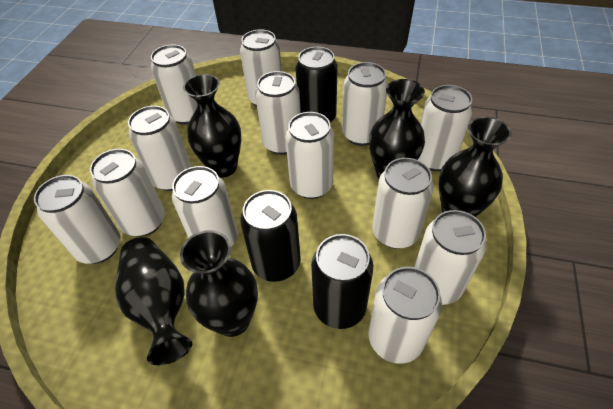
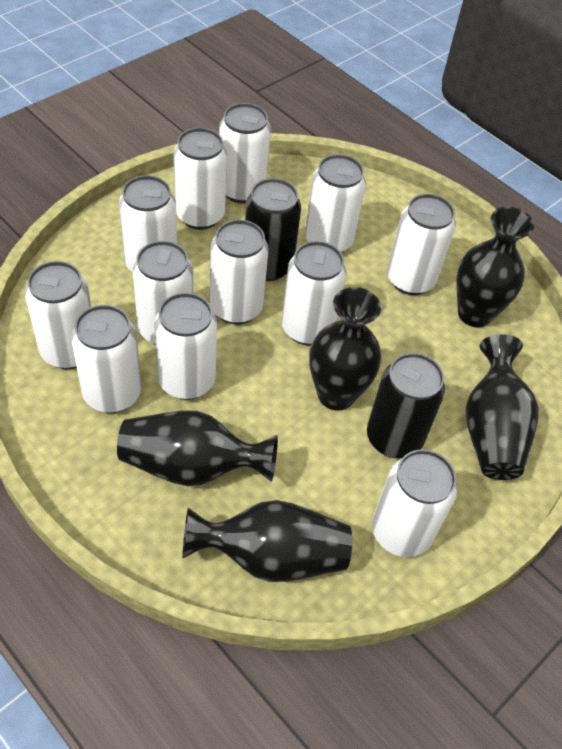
black can: [240,190,301,282] [296,47,338,123] [311,234,373,329] = 3 -> [245,178,301,281] [367,353,445,458] = 2
white can: [34,175,121,264] [90,149,165,237] [128,106,191,191] [151,45,197,125] [172,166,238,247] [240,29,282,107] [255,71,301,155] [285,112,334,199] [342,62,388,146] [368,267,442,364] [372,158,434,249] [414,210,486,305] [418,85,473,171] = 13 -> [25,261,91,369] [71,305,141,413] [119,175,177,272] [133,241,193,345] [154,293,217,400] [174,128,227,230] [209,220,269,324] [219,103,271,203] [281,241,346,345] [305,154,366,253] [372,449,457,557] [387,194,456,295] = 12

